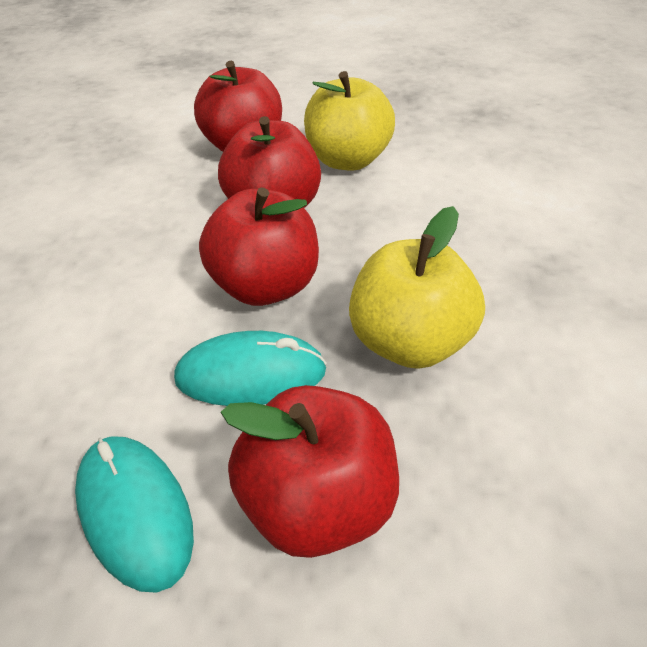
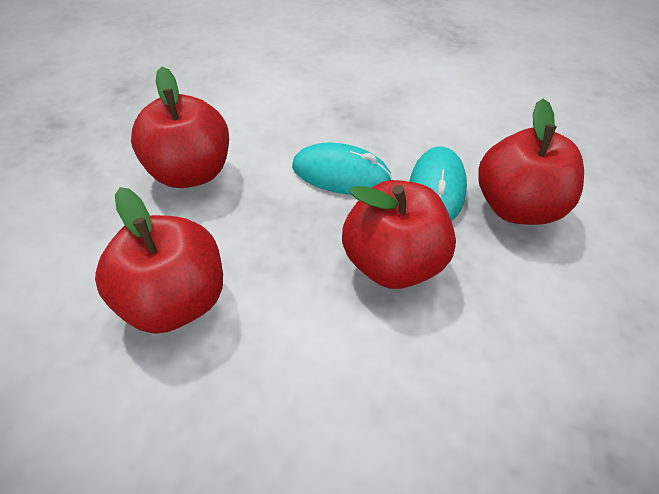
yellow apple: [304,71,395,171] [349,206,485,369] = 2 -> none = 0

